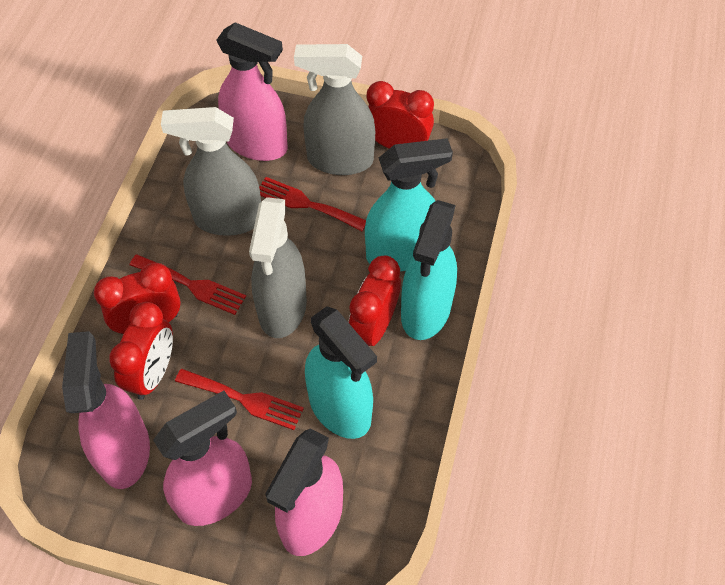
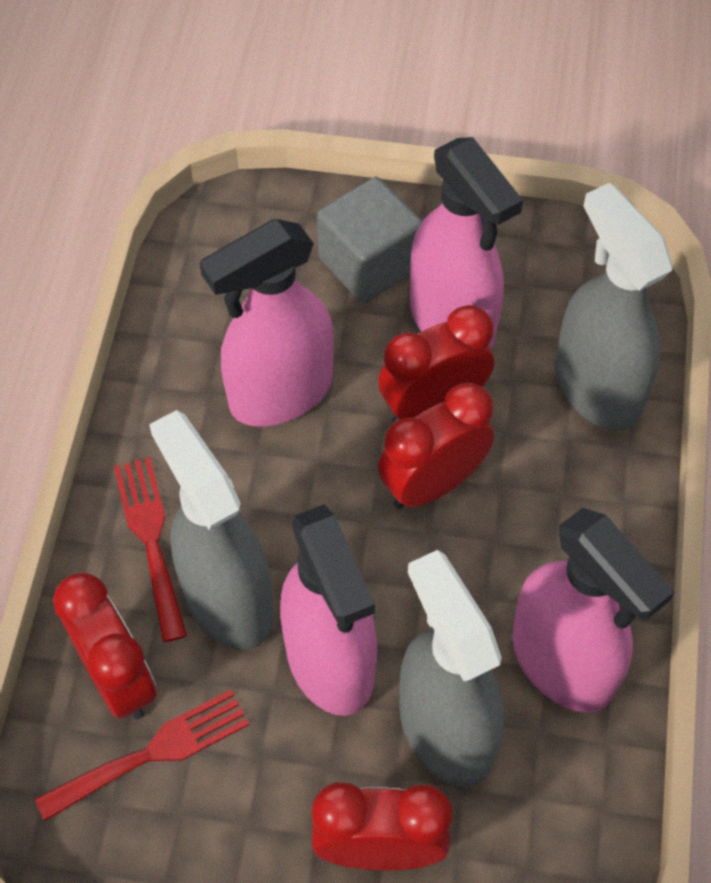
grey cube: none = 0 -> [317,177,422,303] = 1
red fork: [130,254,246,315] [175,369,304,430] [259,177,366,231] = 3 -> [35,690,249,821] [114,457,187,642] = 2
turquoise spray bottle: [305,306,377,439] [365,138,453,271] [401,200,457,340] = 3 -> none = 0

